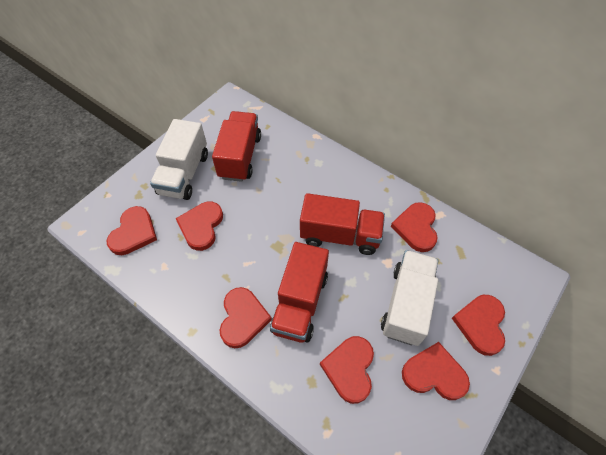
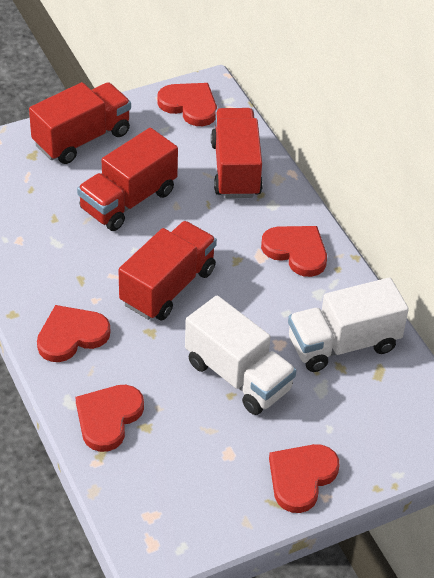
red heart: [107,206,157,255] [176,202,223,251] [220,287,272,348] [320,336,374,404] [391,202,438,252] [402,342,470,400] [452,295,505,356] = 7 -> [37,305,110,362] [75,385,144,452] [157,83,217,126] [261,226,327,277] [269,444,340,513] = 5
red truck: [212,111,261,182] [270,242,329,343] [300,193,385,255] = 3 -> [29,82,131,164] [77,128,178,231] [119,221,217,320] [211,108,263,198] = 4

